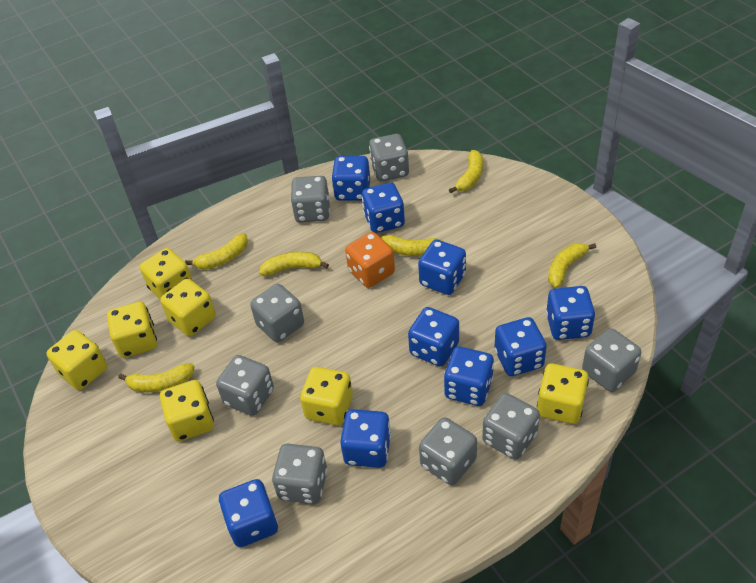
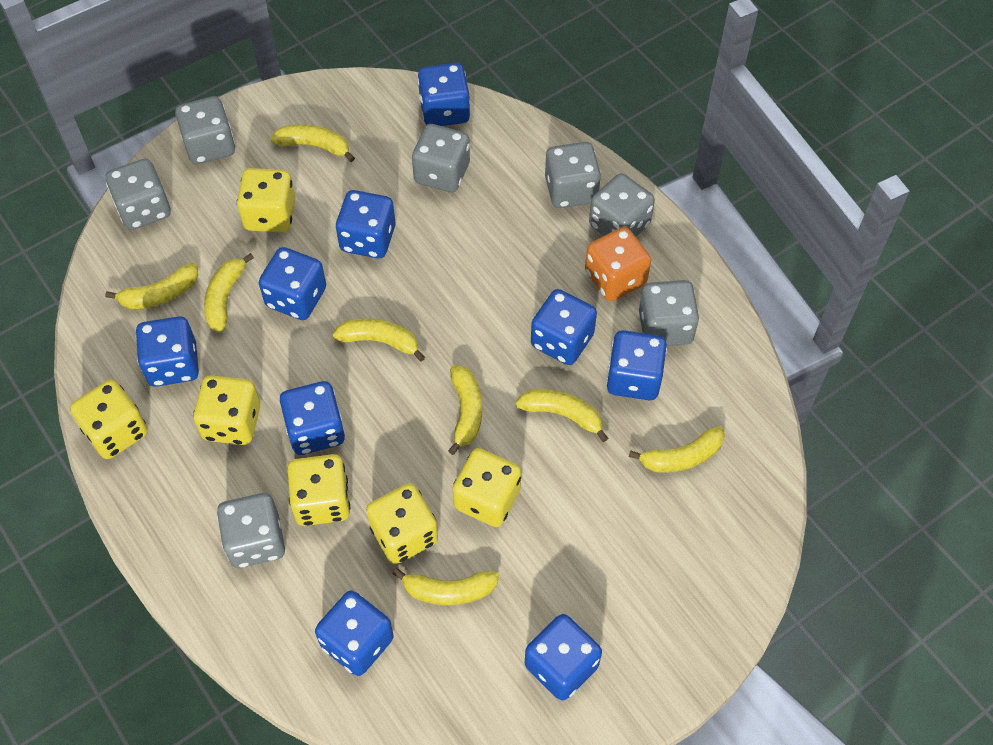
grey dice: [216,355,274,416] [250,284,304,342] [272,444,327,504] [291,176,330,223] [369,134,409,181] [419,417,477,485] [482,393,540,460] [582,328,641,392] = 8 -> [105,159,171,230] [175,96,235,164] [217,493,285,568] [412,124,470,192] [545,142,601,208] [589,173,655,237] [639,280,699,346] = 7
yellow banana: [118,363,195,393] [185,233,248,270] [259,252,329,276] [377,232,443,256] [449,150,483,193] [548,243,596,288] = 6 -> [105,263,198,309] [204,253,254,333] [270,124,355,162] [332,318,425,362] [393,568,499,605] [448,365,482,455] [515,389,608,442] [629,426,725,473] = 8
yellow dice: [46,330,107,390] [107,302,157,358] [140,248,193,299] [160,279,216,336] [160,380,214,441] [300,367,353,425] [537,363,589,424] = 7 -> [70,380,148,459] [193,375,261,445] [237,168,295,233] [287,454,350,526] [366,483,438,564] [453,448,521,527] = 6

